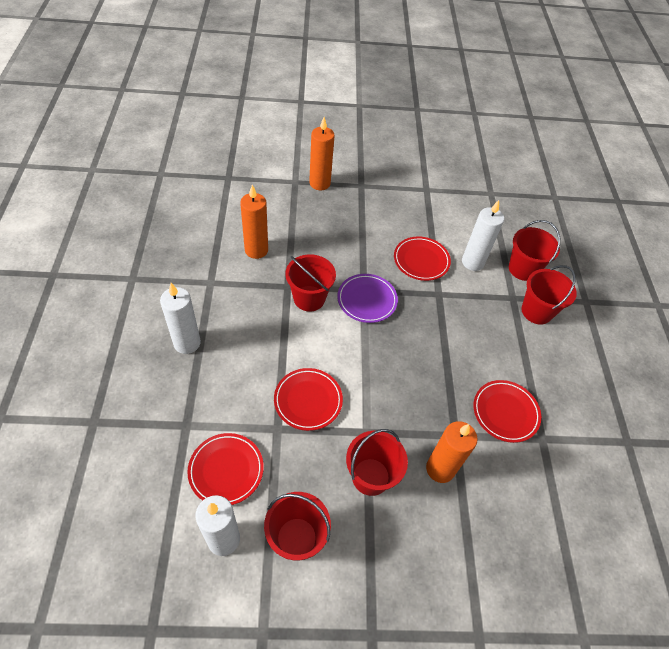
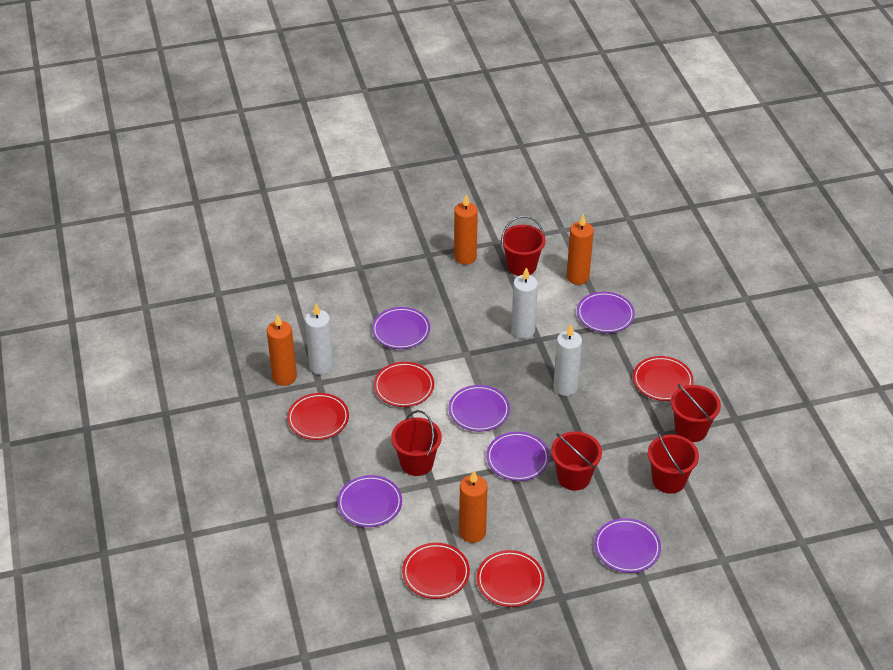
orange candle: [240,185,268,259] [309,117,335,190] [426,421,478,483] = 3 -> [267,314,297,386] [454,194,478,265] [459,471,487,543] [566,214,594,285] = 4
purple plate: [337,274,398,323] = 1 -> [337,475,402,527] [372,307,430,349] [448,385,510,432] [486,432,549,481] [577,292,635,333] [594,518,661,573] = 6
red plate: [187,433,264,505] [274,368,343,431] [394,236,451,281] [473,380,541,443] = 4 -> [287,393,349,440] [374,362,434,407] [402,543,470,599] [477,550,544,607] [633,356,694,401] = 5

